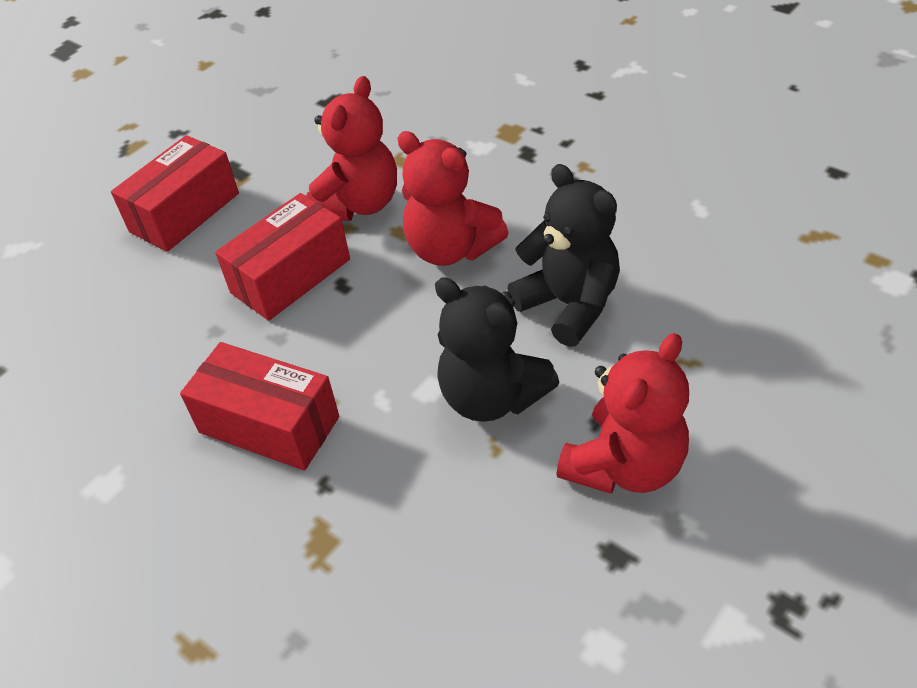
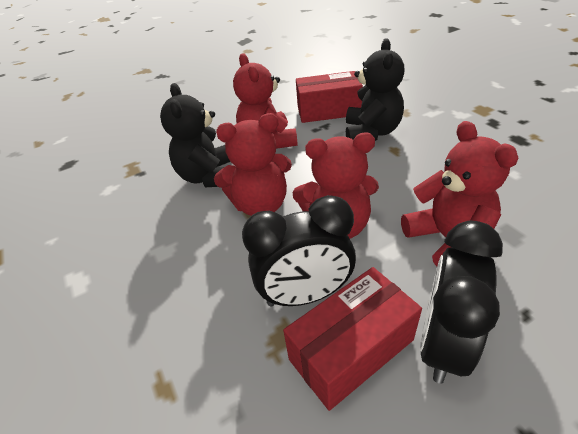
black clock: none = 0 -> [242,195,356,307] [420,221,503,384] = 2
red box: [111,135,239,252] [180,342,339,471] [215,193,350,321] = 3 -> [283,267,422,411] [296,71,363,123] = 2
red teddy bear: [306,76,397,221] [398,131,509,266] [556,333,689,494] = 3 -> [214,113,292,216] [233,53,298,149] [293,133,379,239] [401,121,518,267] = 4

